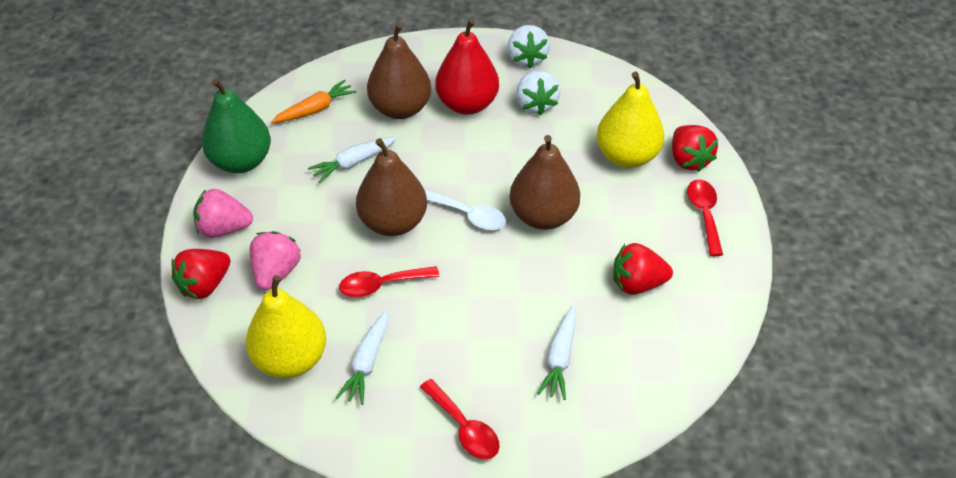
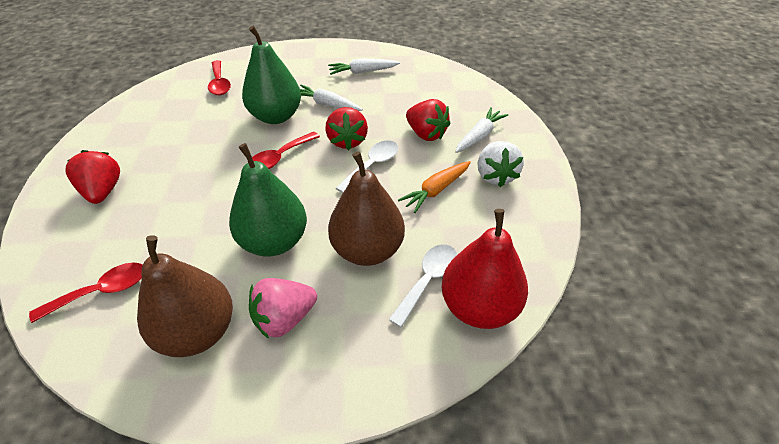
brown pear: [356,138,427,236] [367,23,431,119] [510,135,580,230] = 3 -> [137,235,233,357] [328,152,405,266] = 2
green pear: [202,78,271,173] = 1 -> [229,143,307,257] [242,26,301,124] = 2
pink strawberry: [193,189,253,238] [250,231,301,290] = 2 -> [249,278,317,339] = 1
white spoon: [425,190,506,230] = 1 -> [336,141,398,193] [388,244,457,327] = 2
white strawberry: [508,25,550,68] [516,70,560,115] = 2 -> [478,141,524,187] = 1
yellow pear: [246,275,326,378] [597,72,664,168] = 2 -> none = 0

